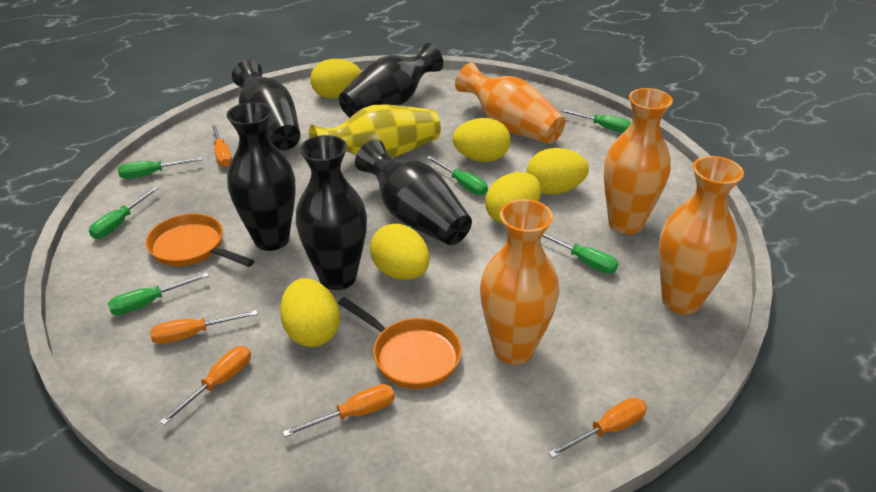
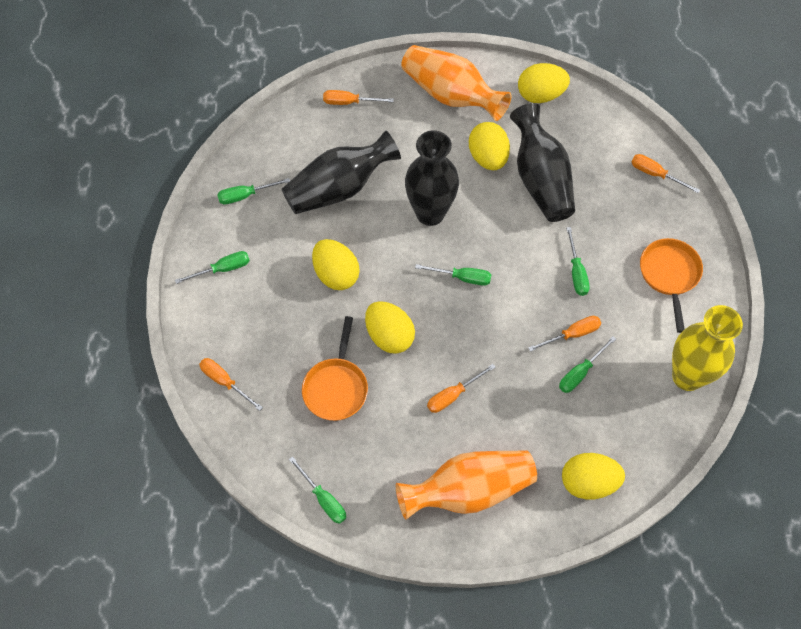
black vase: [227,102,296,251] [232,60,300,151] [296,135,367,290] [339,43,443,118] [355,140,472,245] = 5 -> [282,130,401,214] [405,130,459,226] [510,103,575,222] = 3
orange vase: [455,63,566,144] [480,199,559,365] [604,88,673,234] [659,156,744,314] = 4 -> [396,450,537,520] [401,45,511,121] = 2
yellow egg: [280,278,340,347] [310,59,362,98] [370,224,430,280] [452,118,511,162] [485,172,541,224] [527,148,589,195] = 6 -> [312,239,360,290] [365,301,415,354] [469,122,510,170] [518,63,570,103] [562,453,625,500] = 5

